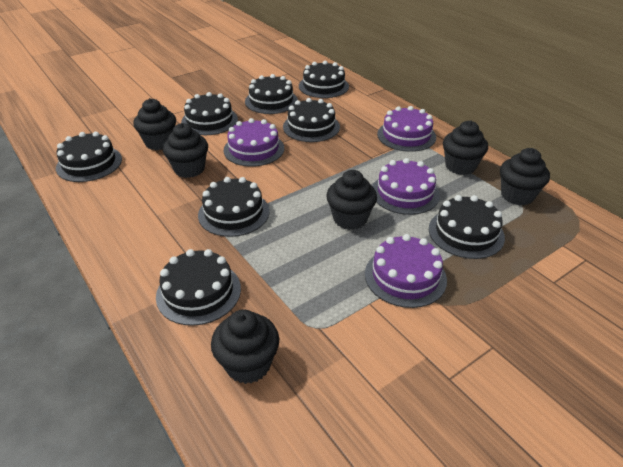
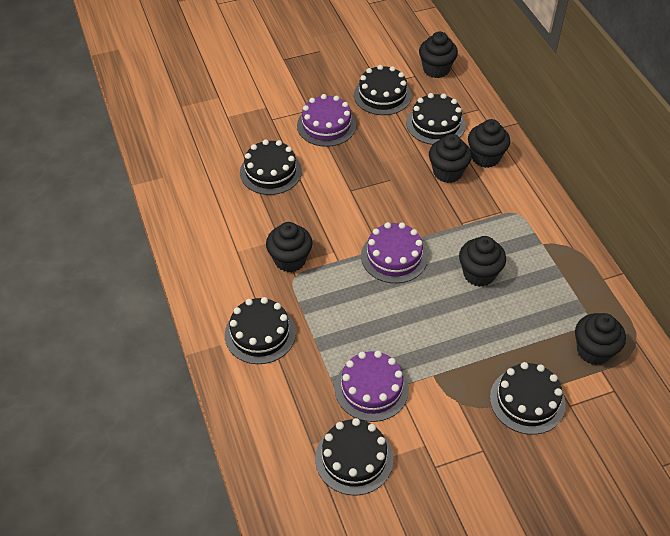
black cake: [56,132,122,182] [156,249,241,326] [181,92,238,135] [198,177,270,237] [245,74,298,114] [283,98,340,142] [299,61,349,98] [429,195,505,259] = 8 -> [225,297,296,364] [240,139,302,195] [315,418,393,495] [354,65,411,115] [406,93,466,145] [490,362,566,435] = 6
purple cake: [224,118,284,167] [365,234,447,308] [372,158,440,215] [377,106,436,152] = 4 -> [297,94,356,147] [335,351,409,422] [361,222,428,283] = 3

